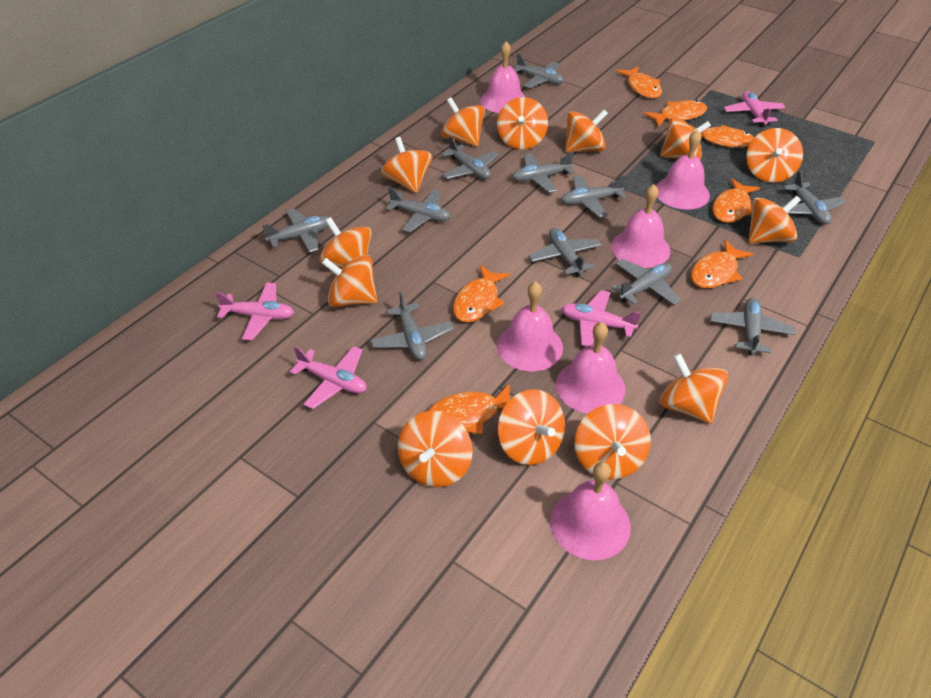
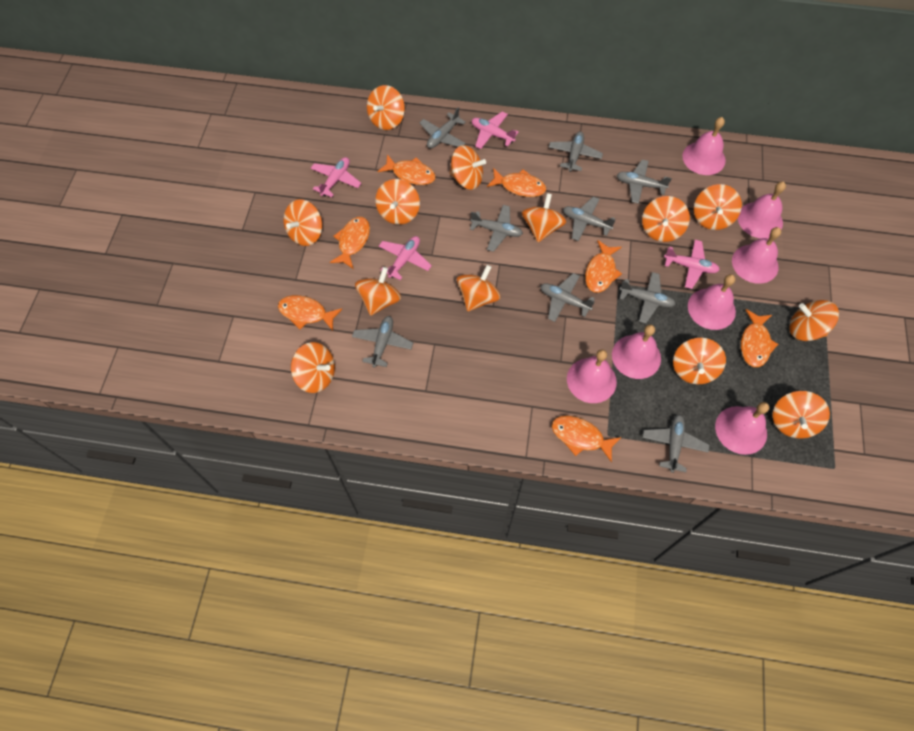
grey plane: [262,208,330,253] [370,292,454,360] [386,187,450,232] [441,136,499,179] [512,152,575,193] [514,53,564,88] [529,228,601,277] [561,175,626,218] [611,259,681,305] [710,297,796,356] [781,170,846,224] = 11 -> [352,316,413,368] [420,107,466,148] [470,205,523,252] [540,273,595,322] [549,131,603,172] [563,197,616,241] [617,160,672,204] [619,272,676,323] [642,414,709,473] = 9
pink bell: [480,41,525,113] [497,281,563,371] [550,462,631,560] [556,322,625,414] [611,184,670,268] [656,129,710,210] = 6 -> [567,349,617,403] [612,324,661,379] [682,117,726,175] [688,274,736,330] [715,402,769,455] [732,227,781,284] [738,181,786,239] = 7

